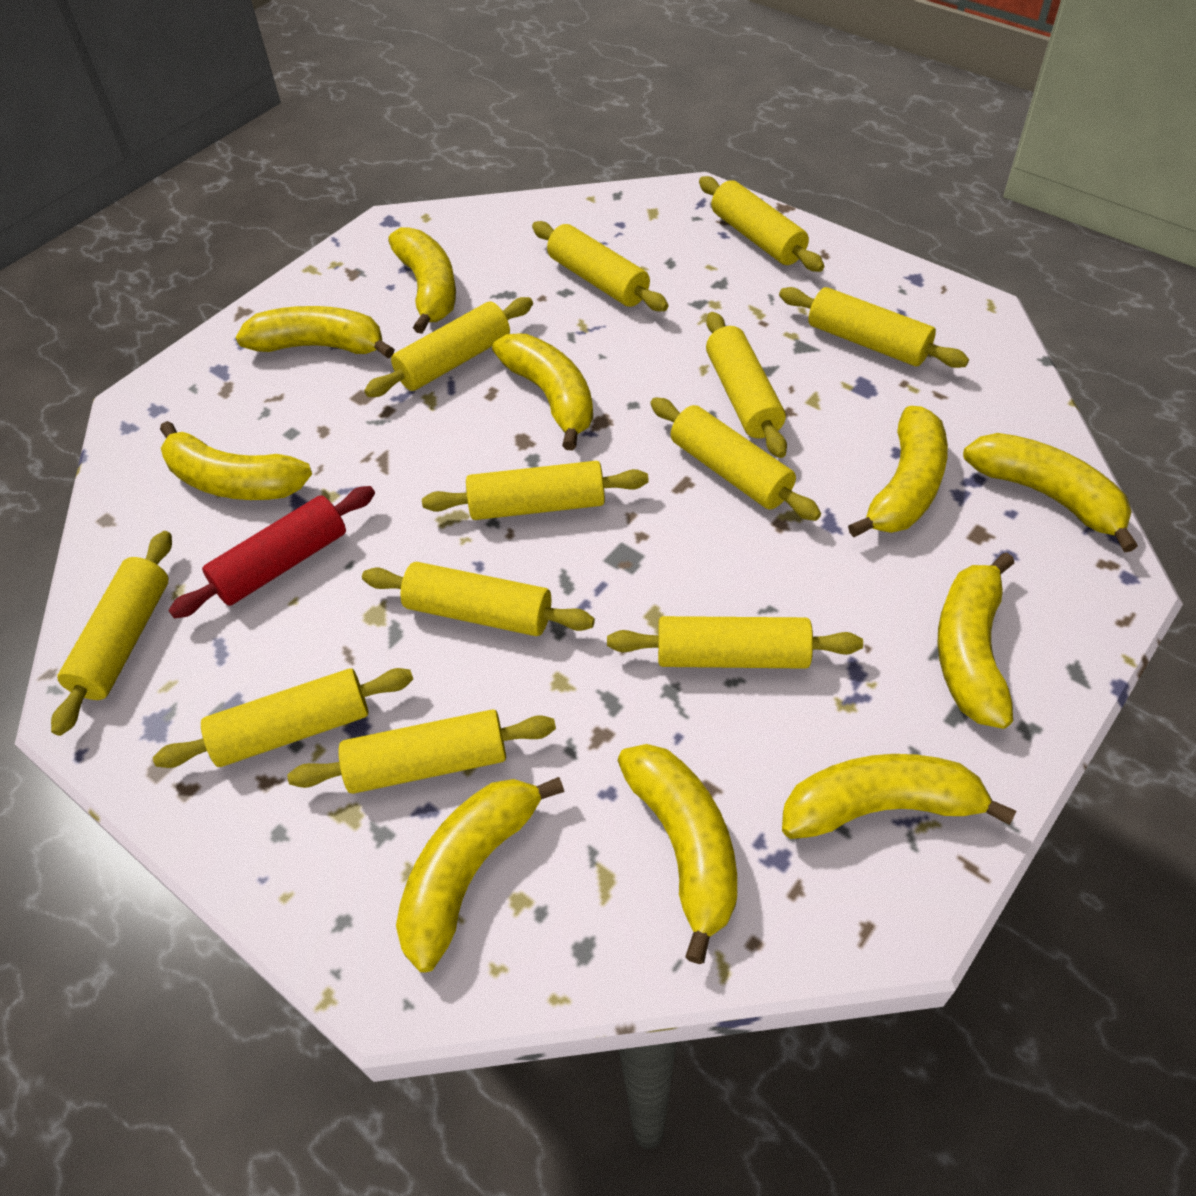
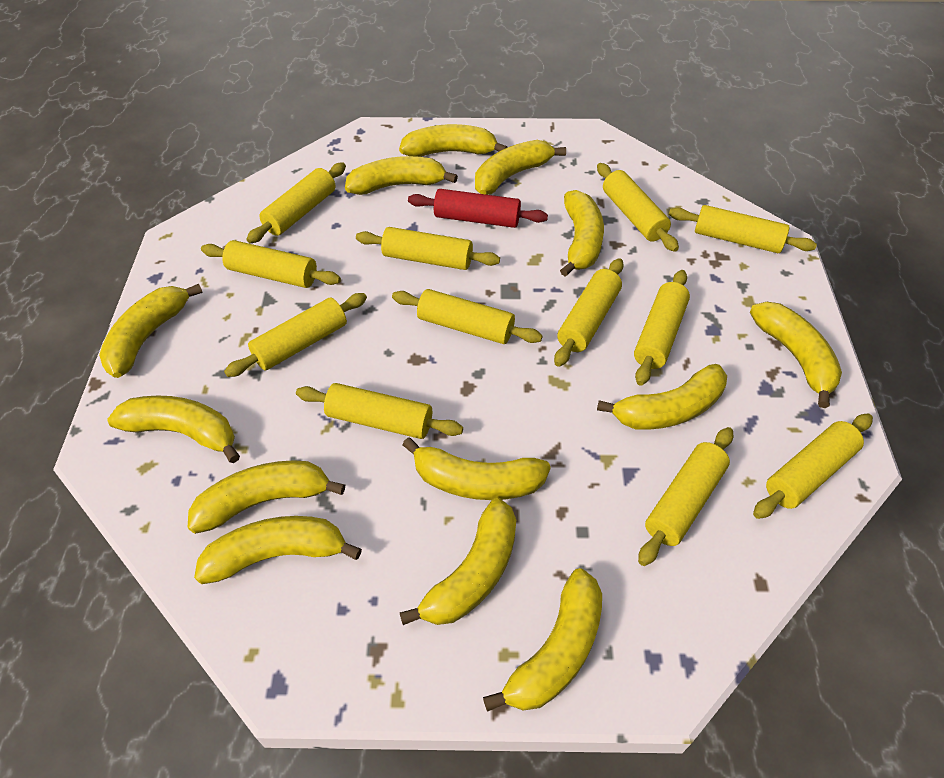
yellow banana: [160,421,312,500] [235,306,395,359] [388,227,456,334] [396,777,564,972] [492,334,593,450] [617,744,737,964] [782,754,1016,839] [848,406,948,537] [937,552,1014,729] [963,433,1138,553] = 10 -> [99,284,203,378] [107,396,240,463] [188,460,345,534] [194,516,362,584] [345,156,458,195] [399,124,508,157] [400,498,516,625] [402,437,551,500] [475,140,566,195] [483,568,602,711] [560,190,604,277] [597,364,727,430] [750,302,842,408] = 13

